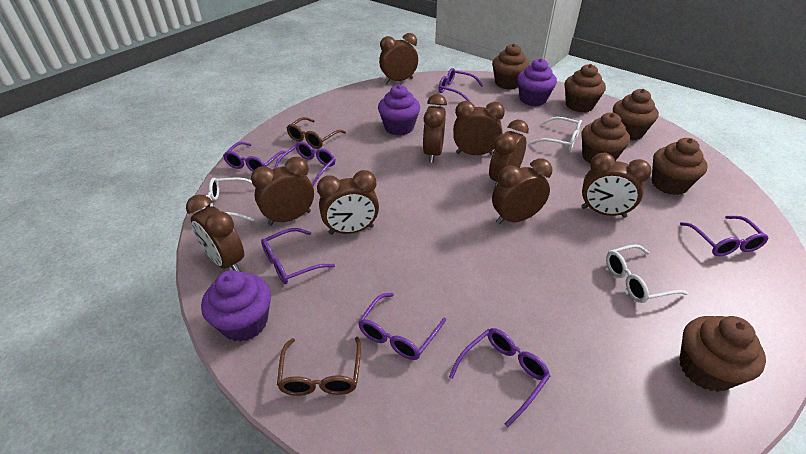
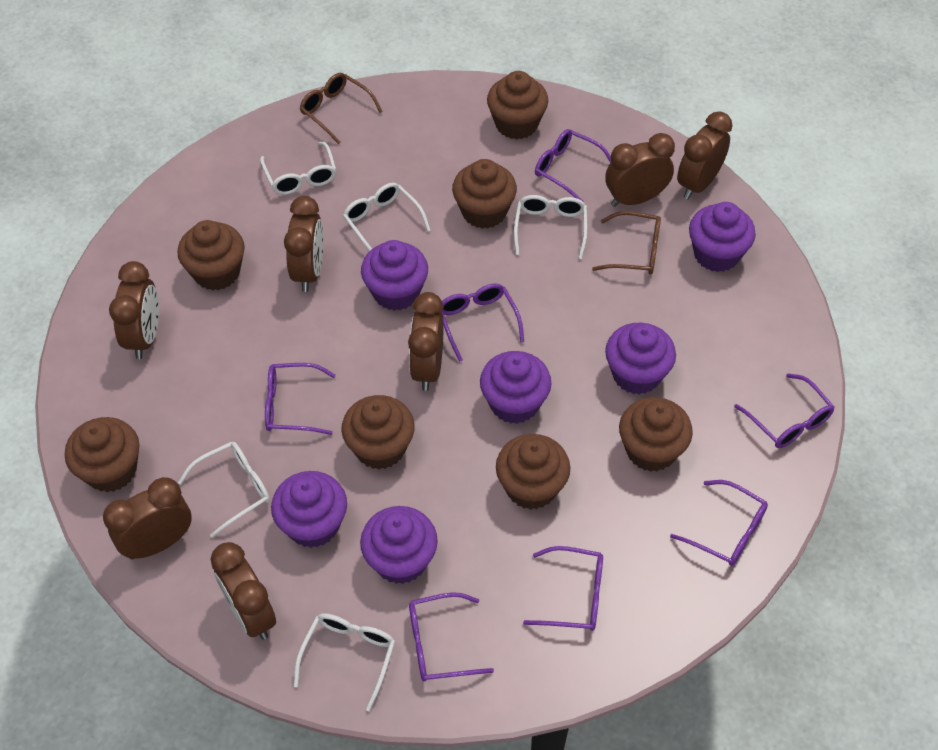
brown clock: [186,194,244,272] [251,157,314,226] [317,170,379,235] [379,33,418,83] [423,94,447,163] [453,101,505,155] [489,119,529,189] [492,158,553,224] [581,153,652,218] = 9 -> [103,477,192,560] [109,261,159,359] [210,542,276,640] [284,196,323,292] [408,292,444,391] [605,133,675,207] [677,111,733,199] = 7
brown cupcake: [492,44,530,90] [564,64,606,112] [581,113,630,163] [613,89,659,140] [652,138,707,195] [679,316,766,392] = 6 -> [65,417,140,492] [177,220,245,291] [341,395,415,470] [452,159,517,229] [487,71,548,140] [496,434,570,510] [619,397,693,472] = 7
purple cupcake: [201,270,271,342] [378,85,420,136] [517,58,557,106] = 3 -> [271,471,347,548] [360,506,438,584] [361,240,428,311] [480,351,551,424] [605,323,676,395] [689,202,756,272] = 6
white glasses: [202,177,254,222] [530,117,582,151] [606,244,688,303] = 3 -> [178,442,270,538] [260,142,337,195] [294,613,395,711] [343,183,430,251] [514,195,588,259] = 5

